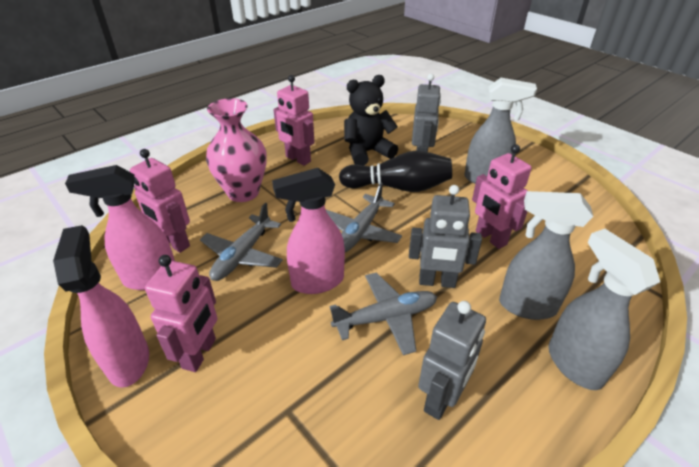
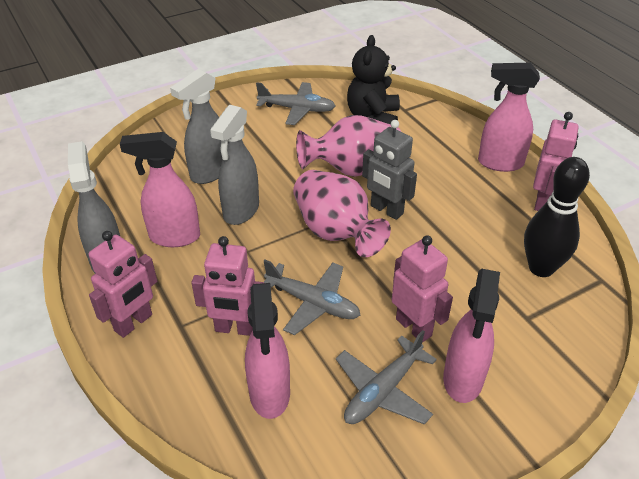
grey robot: [409,185,482,288] [412,74,441,152] [418,301,486,420] = 3 -> [362,120,417,220] = 1
pink spray bottle: [53,225,149,388] [65,165,175,290] [272,168,345,294] = 3 -> [120,132,200,247] [245,283,290,419] [443,269,500,403] [478,63,540,172] = 4
pink vase: [206,98,267,202] = 1 -> [293,170,391,257] [296,115,401,177] = 2

